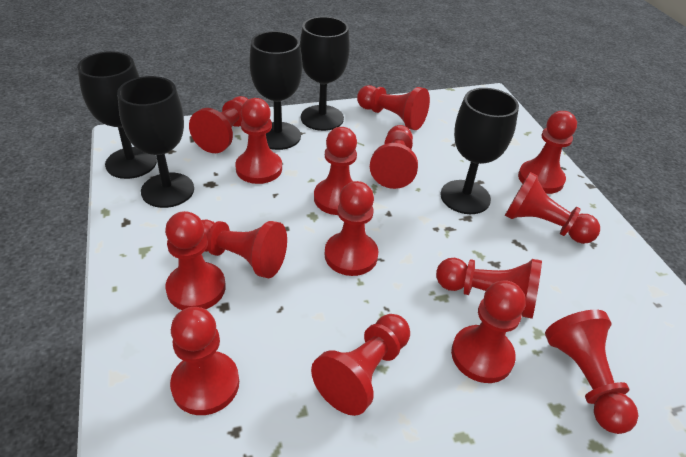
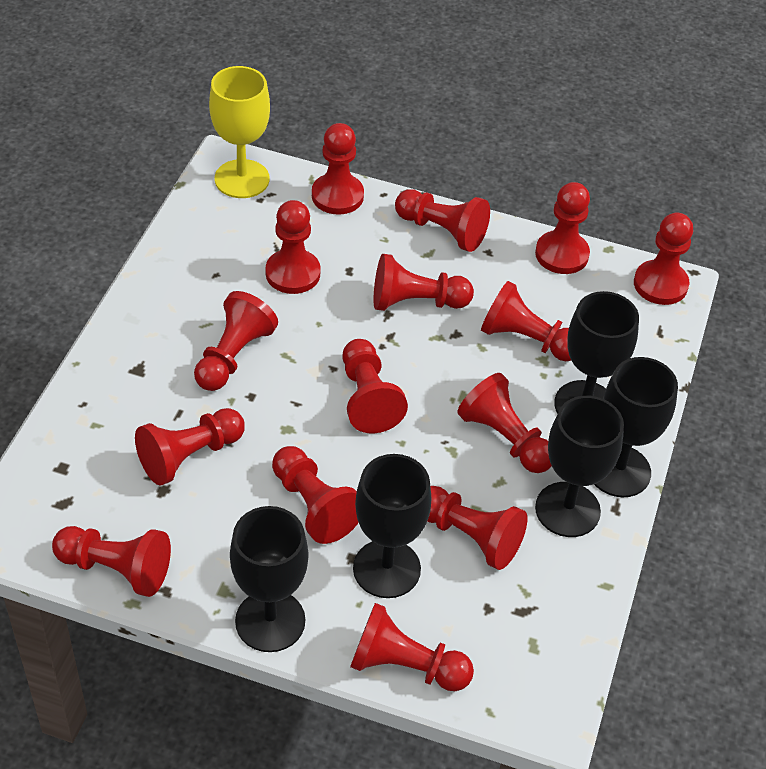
yellow goblet: none = 0 -> [209,66,270,198] = 1

